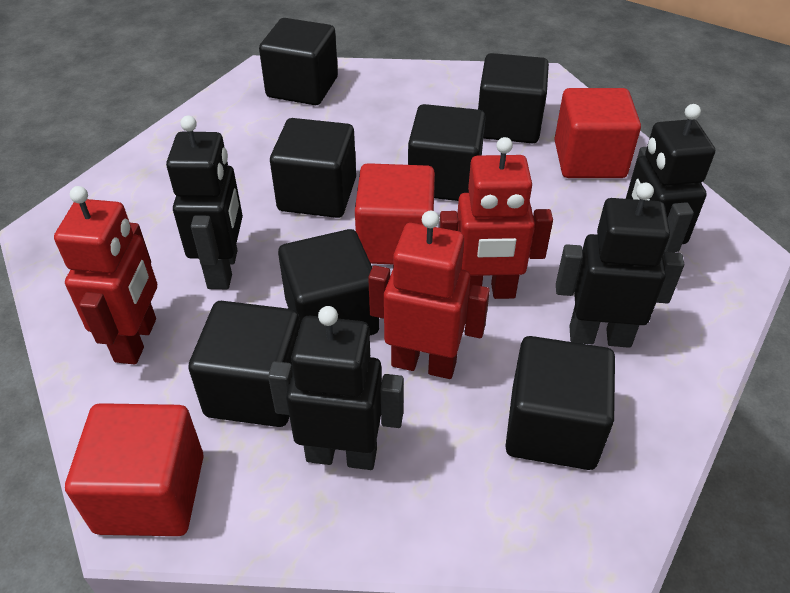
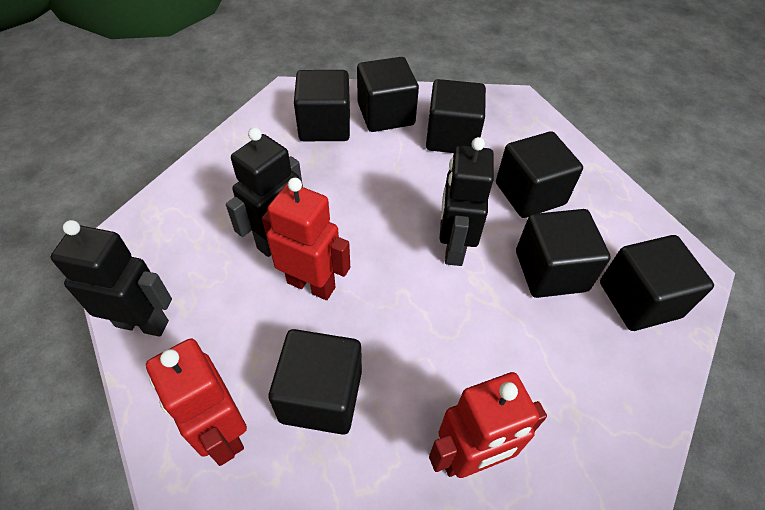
black robot: [166,116,243,289] [268,306,404,470] [556,183,684,348] [626,104,715,255] = 4 -> [50,220,172,337] [226,127,303,257] [439,137,494,266] = 3
red cube: [65,403,204,536] [355,163,435,264] [554,88,641,178] = 3 -> none = 0

